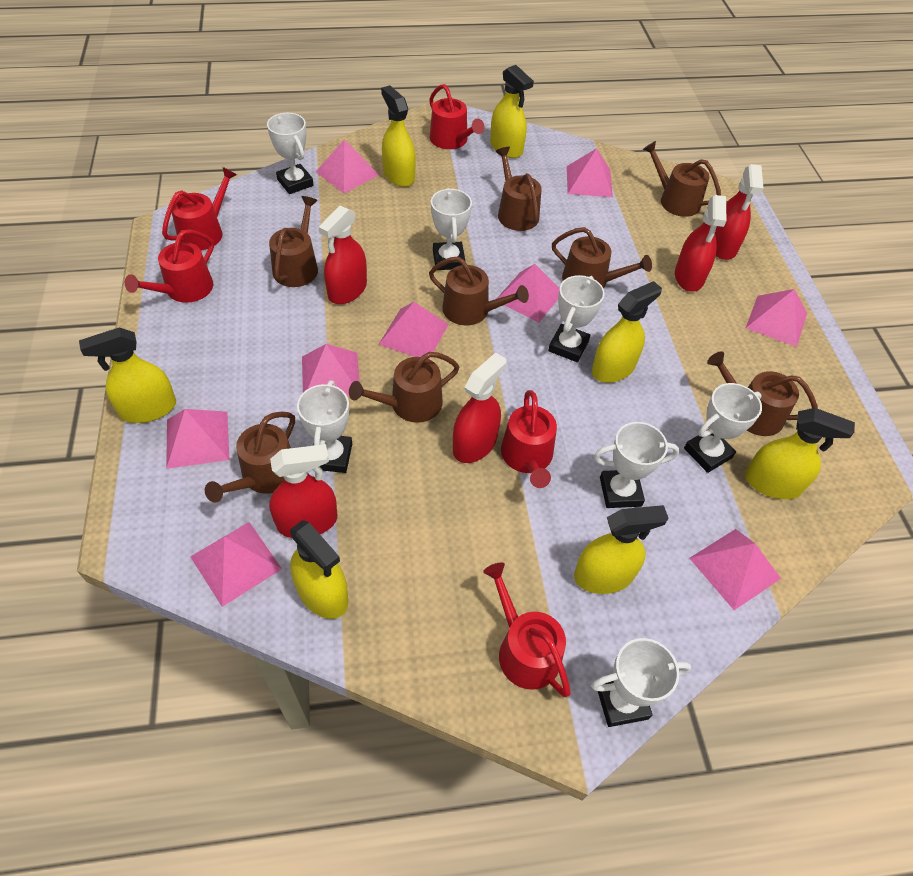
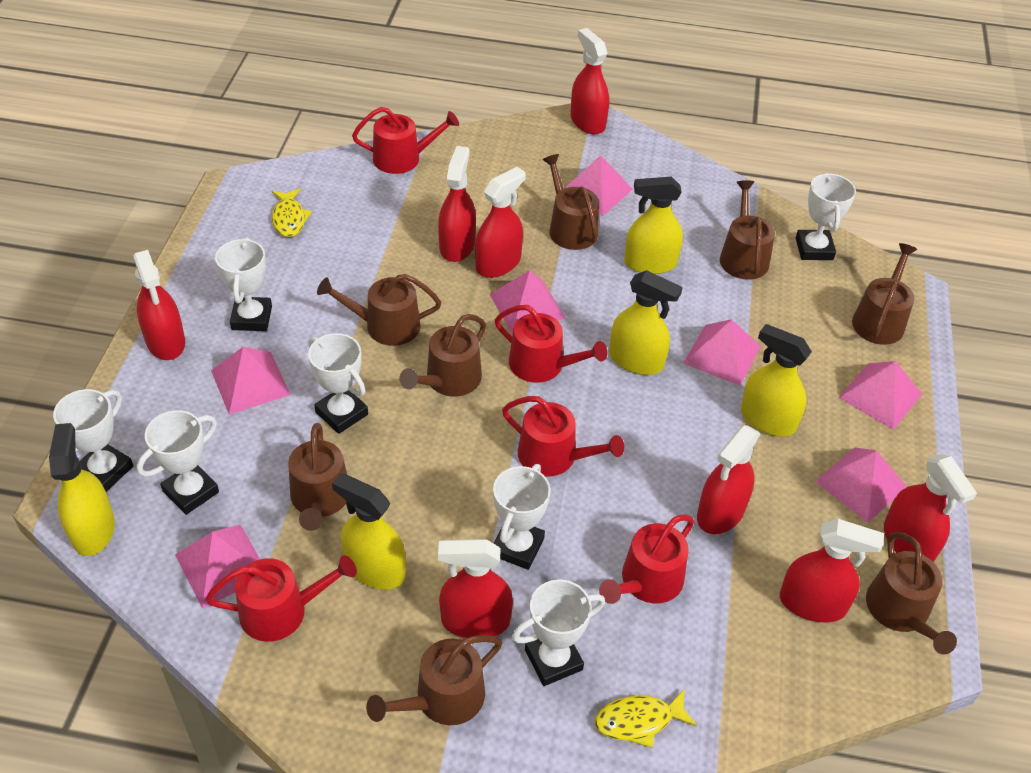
pink pyramid: [166,409,229,469] [190,522,282,607] [302,344,360,397] [316,139,379,193] [378,302,449,359] [497,264,560,322] [567,148,613,197] [689,529,781,610] [746,289,807,347] = 9 -> [175,525,260,608] [211,347,290,414] [490,270,566,334] [564,155,633,216] [684,319,761,386] [815,447,907,523] [838,361,922,430] = 7
red spray bottle: [269,444,337,538] [318,206,367,304] [453,353,506,463] [675,195,727,292] [715,164,763,260] = 5 -> [133,250,185,360] [438,146,476,262] [438,539,513,638] [475,167,526,278] [570,28,609,135] [697,425,760,534] [780,519,884,623] [884,454,977,562] = 8
yellow fish: none = 0 -> [272,188,312,237] [595,690,697,748] = 2
yellow spray bottle: [79,327,176,423] [290,520,349,619] [381,85,416,187] [490,65,534,158] [574,505,668,594] [592,281,662,383] [745,408,855,499] = 7 -> [49,423,115,556] [332,473,406,590] [609,270,683,375] [624,177,683,274] [741,324,812,436] = 5

